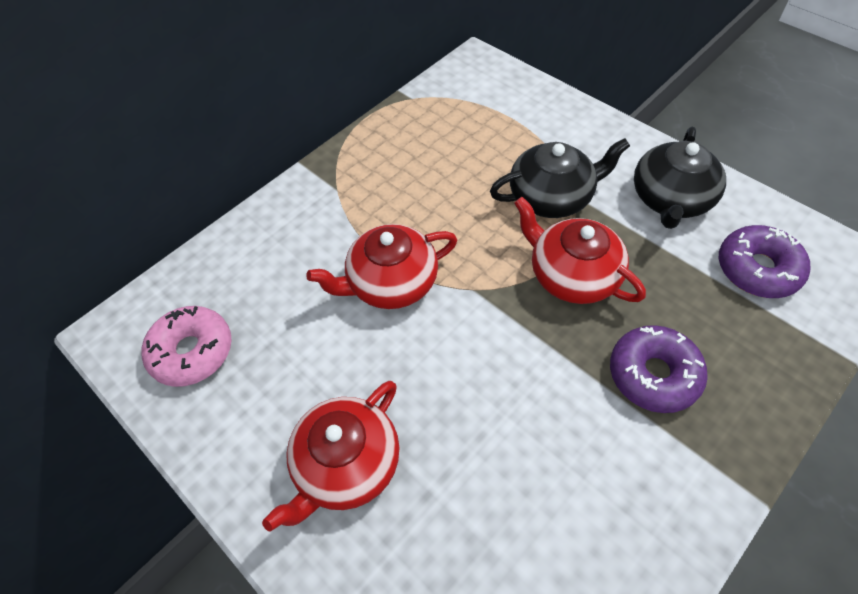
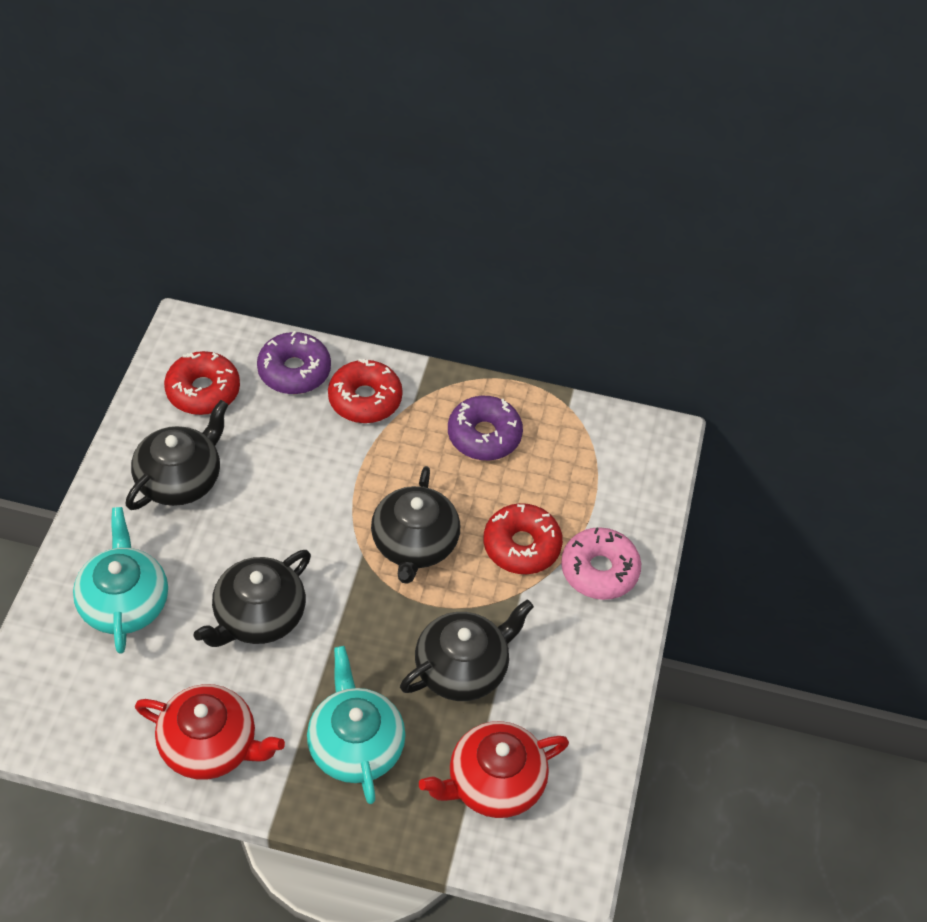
black teapot: [490,138,630,218] [634,127,726,229] = 2 -> [126,400,229,510] [193,550,311,647] [371,466,460,584] [400,599,534,701] = 4
red donut: none = 0 -> [164,351,240,415] [328,359,403,423] [483,503,563,574] = 3
red teapot: [262,381,400,532] [306,224,457,309] [514,197,646,304] = 3 -> [135,684,285,780] [419,721,569,818] = 2
turquoise teapot: none = 0 -> [73,507,168,654] [307,646,406,804] = 2

